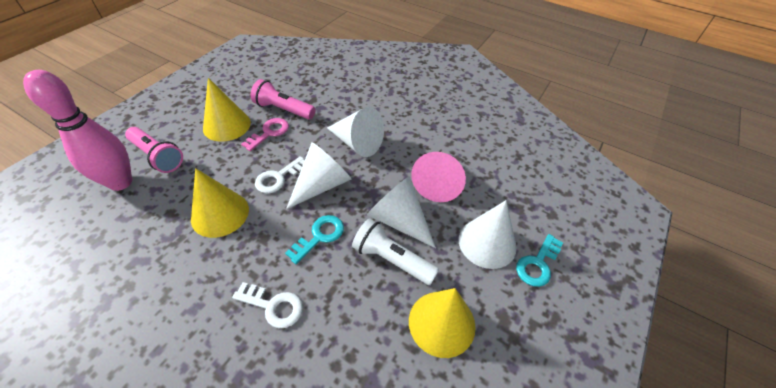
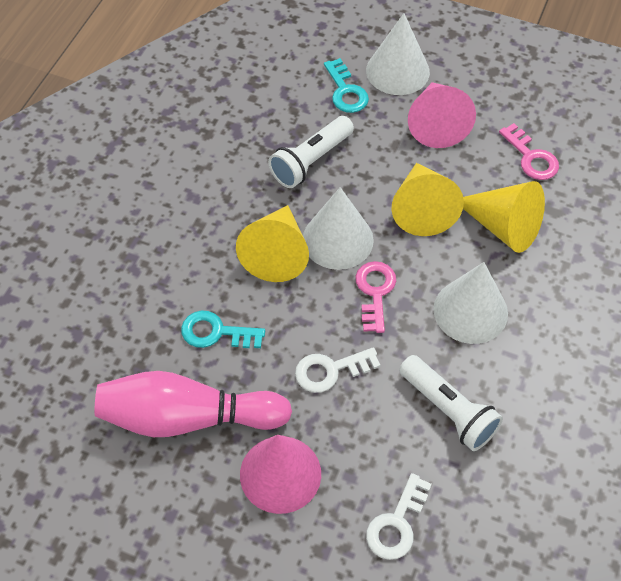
pink cone: [411,152,466,202] = 1 -> [240,435,321,514] [408,82,476,148] = 2
pink flashlight: [125,127,183,173] [251,79,316,120] = 2 -> none = 0
pink key: [241,118,289,151] = 1 -> [355,261,396,333] [499,123,559,180] = 2
white cone: [286,142,351,209] [327,107,384,157] [367,176,436,248] [459,200,517,269] = 4 -> [303,187,374,270] [366,13,430,95] [433,262,508,344] = 3
white flashlight: [352,218,439,285] = 1 -> [268,116,354,188] [399,355,503,451] = 2

